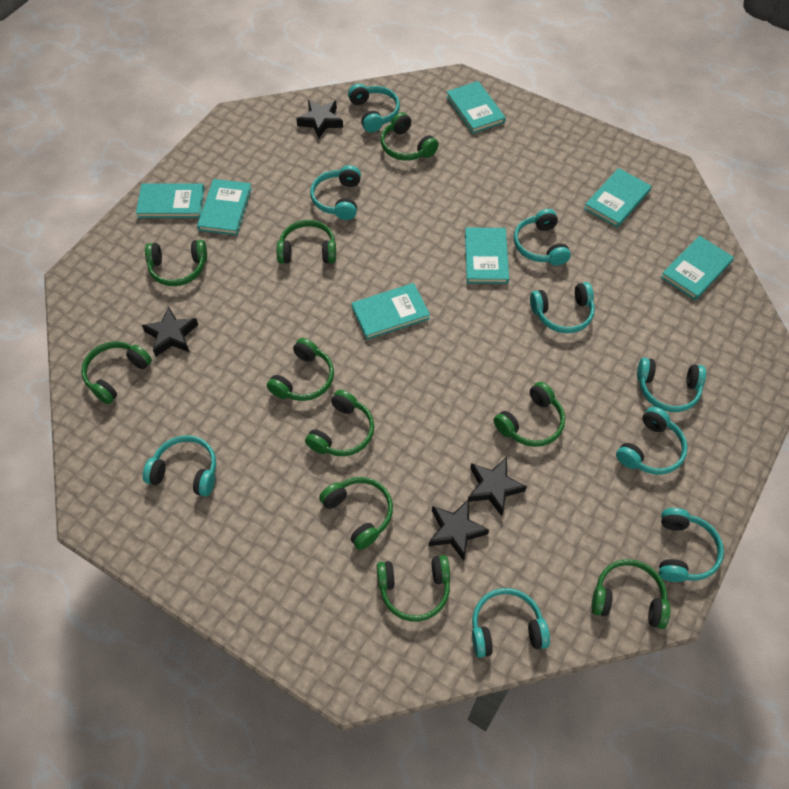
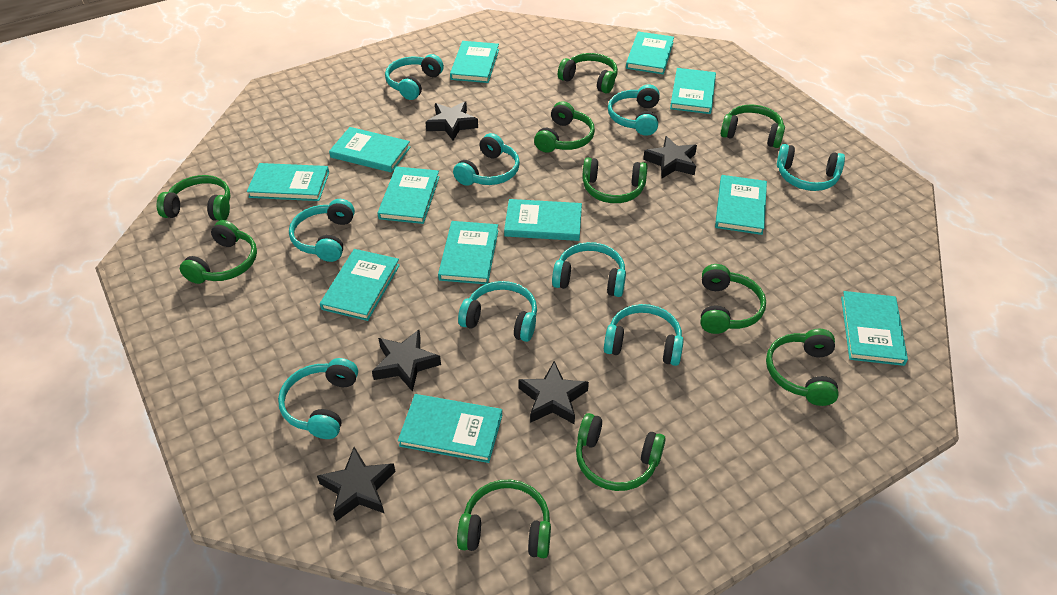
black star: [142,306,198,356] [296,100,343,138] [429,499,489,561] [468,457,527,516] = 4 -> [317,447,396,521] [372,330,441,392] [425,102,478,141] [518,361,589,424] [643,136,697,178] = 5
turquoise book: [136,183,205,218] [197,179,252,235] [352,283,430,340] [446,81,506,134] [465,228,509,284] [584,168,652,228] [661,236,734,300] = 7 -> [247,163,329,201] [320,249,400,321] [329,127,411,173] [378,166,440,224] [398,394,502,463] [438,221,498,284] [450,41,499,83] [504,199,582,241] [626,31,674,74] [670,68,716,114] [715,175,767,235] [841,291,908,366] = 12

